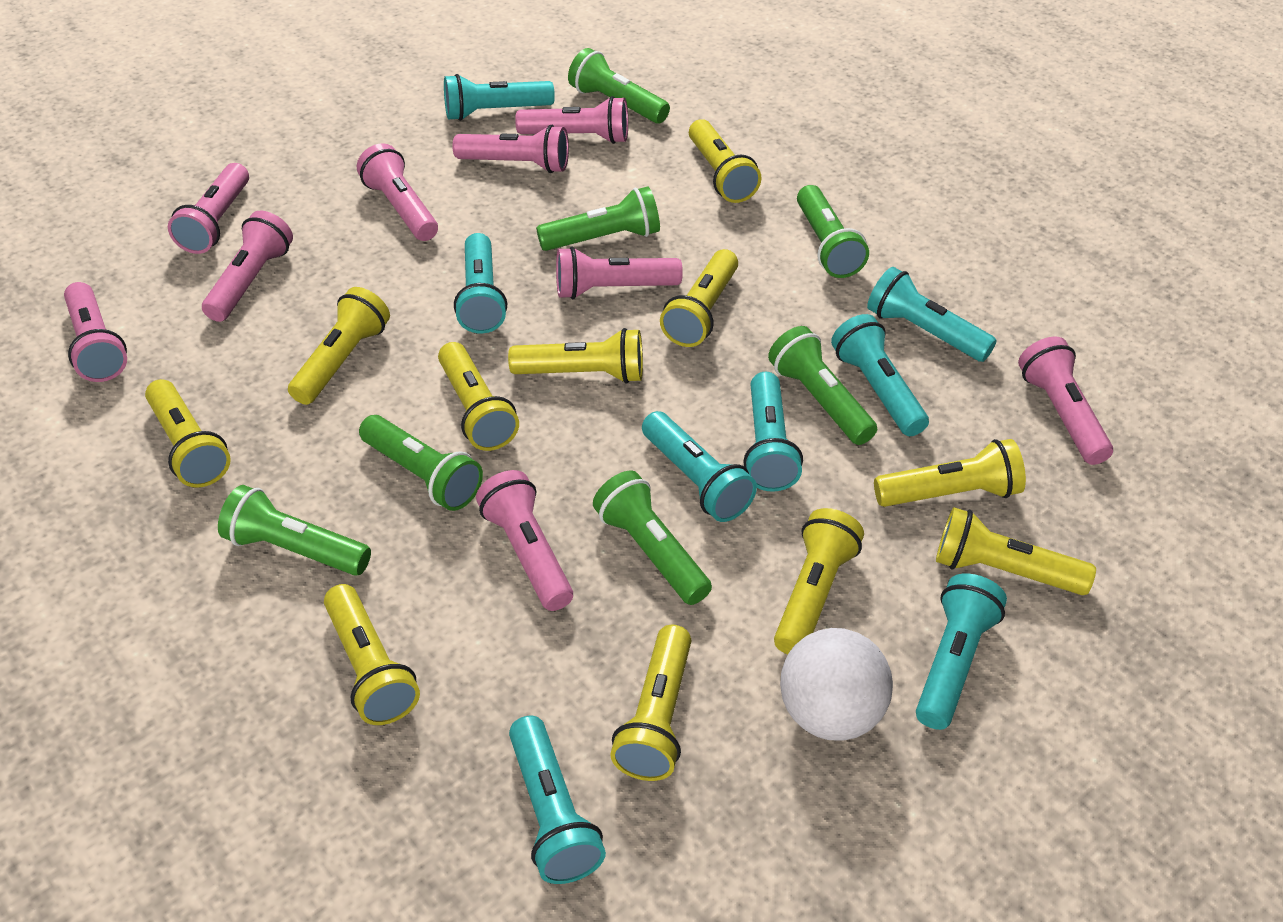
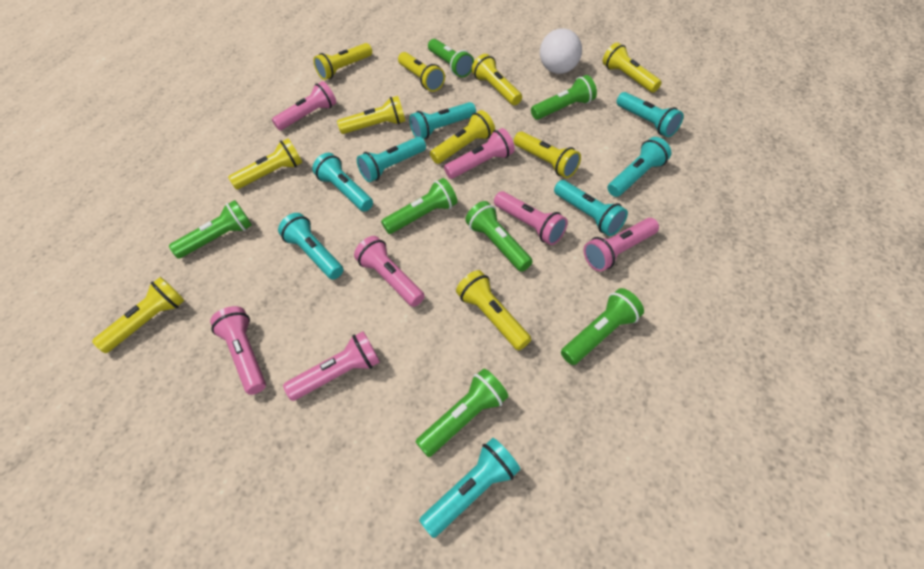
pink flashlight: [64,282,127,382] [168,163,249,254] [202,211,293,322] [357,143,438,241] [452,125,569,173] [476,470,573,611] [515,96,628,144] [556,247,683,299] [1018,336,1113,465] = 9 -> [210,306,266,395] [272,81,336,131] [283,331,380,401] [354,236,425,307] [444,128,515,179] [494,191,568,245] [584,218,659,272] = 7
yellow flashlight: [145,379,231,488] [288,287,390,405] [324,584,420,725] [438,342,519,451] [508,328,643,383] [610,625,691,781] [660,249,738,347] [689,119,762,203] [774,508,864,654] [874,439,1026,507] [936,507,1096,595] = 11 -> [92,277,185,353] [228,138,302,189] [313,43,372,80] [337,96,406,134] [398,52,445,92] [430,110,495,164] [456,270,531,350] [471,54,522,105] [514,131,581,178] [603,42,661,92] = 10

